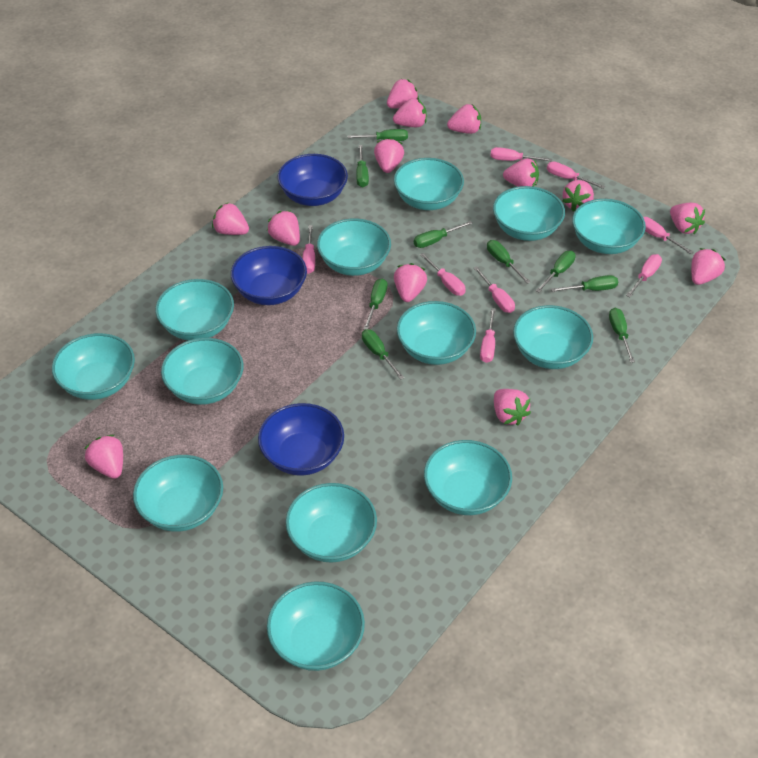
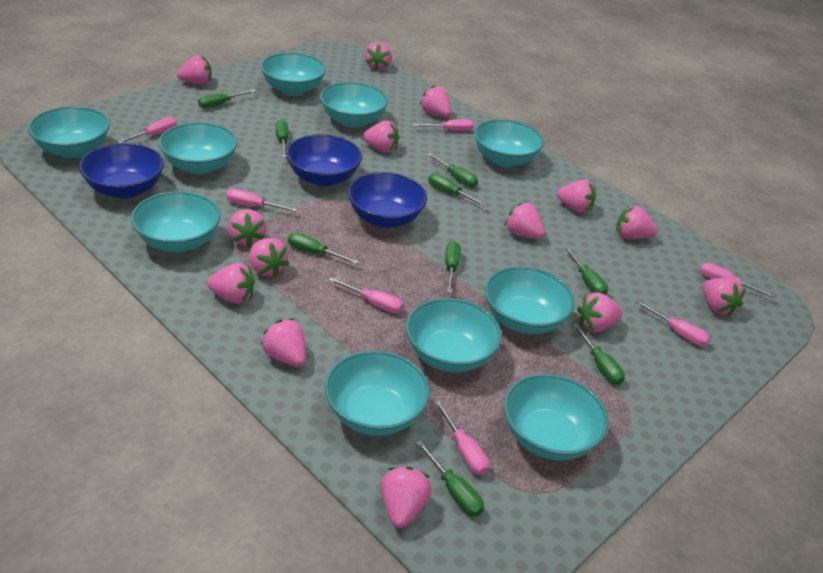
pink screwdriver: [302,225,315,274] [420,253,466,296] [474,266,515,313] [480,308,496,363] [490,147,552,162] [547,161,605,189] [626,254,662,297] [643,217,693,254] = 8 -> [117,117,177,143] [226,189,297,212] [329,277,403,313] [413,119,474,131] [434,400,489,475] [635,301,710,346] [699,263,775,298] = 7
pink strawberry: [84,435,123,479] [212,202,249,235] [267,210,300,246] [374,138,404,173] [387,79,419,109] [393,98,427,127] [394,263,427,302] [447,104,481,134] [494,389,531,426] [503,158,539,187] [562,180,594,212] [670,203,705,234] [691,248,725,285] = 13 -> [177,55,212,85] [207,263,255,304] [228,209,266,248] [250,238,289,277] [261,318,306,367] [363,121,399,152] [365,42,392,70] [381,466,432,528] [420,85,451,117] [504,202,545,239] [557,180,596,213] [577,292,622,332] [616,206,657,239] [702,278,746,316] = 14
turquoise bowl: [52,333,135,400] [133,455,223,532] [155,279,234,341] [161,338,244,405] [267,581,365,671] [286,483,377,562] [317,218,391,276] [394,158,464,210] [397,301,476,365] [424,440,512,515] [493,186,565,241] [513,305,593,369] [572,199,646,254] = 13 -> [28,106,110,158] [131,191,221,252] [159,122,237,174] [260,52,326,95] [320,82,388,128] [324,351,430,436] [406,298,502,373] [474,119,544,167] [485,266,575,334] [504,374,608,461] = 10

